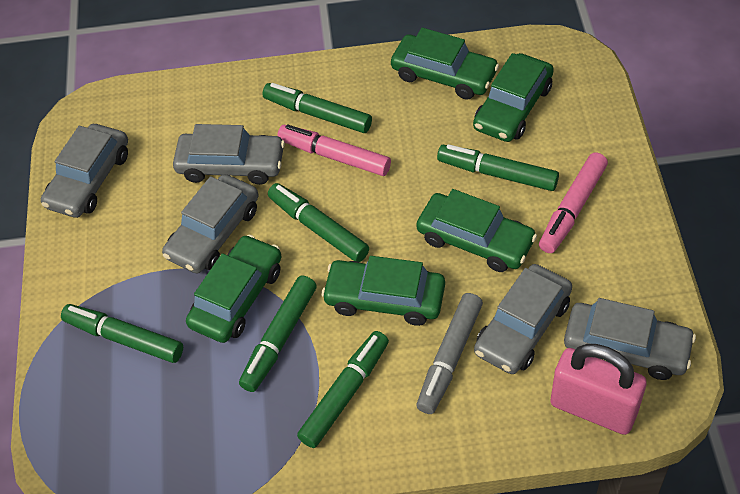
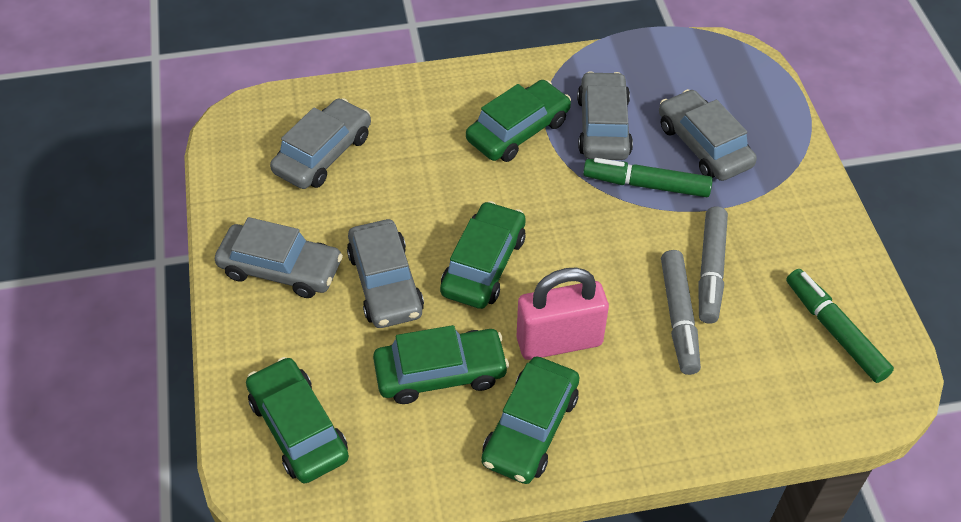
green marker: [61,304,183,363] [239,276,317,392] [262,83,372,133] [268,183,369,262] [297,331,389,448] [437,144,559,191] = 6 -> [583,158,713,197] [786,269,894,383] = 2
grey marker: [416,293,483,414] = 1 -> [661,250,701,375] [698,207,728,324] = 2
pink marker: [277,124,391,176] [539,152,608,253] = 2 -> none = 0

